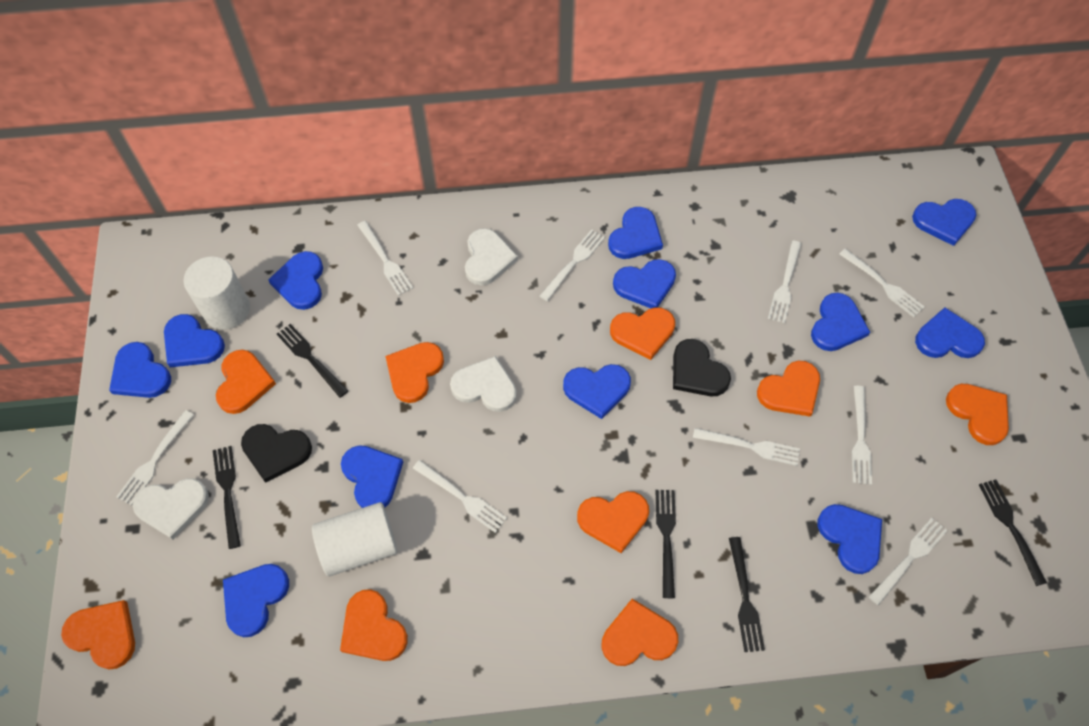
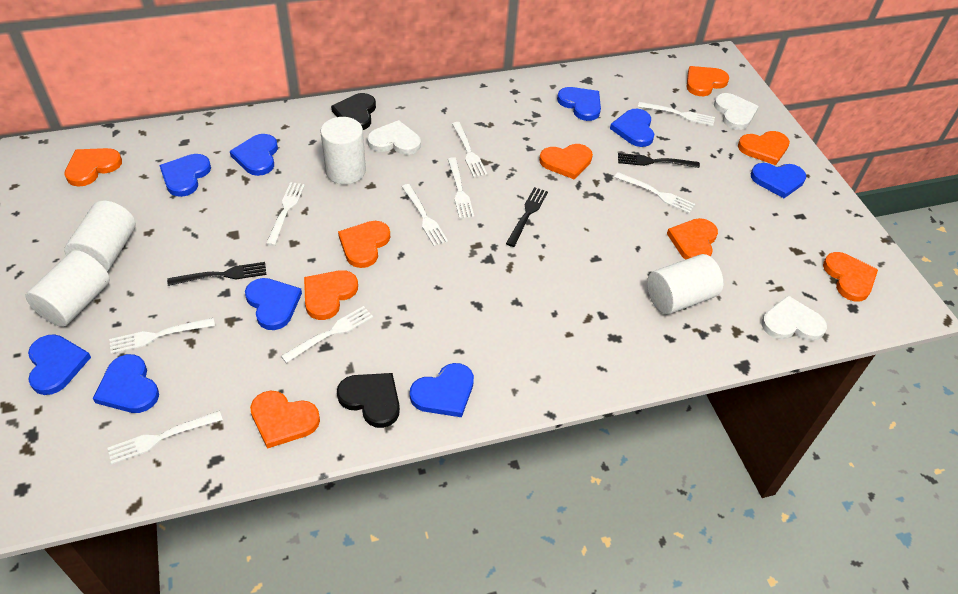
black fork: [213,446,241,549] [277,324,348,398] [655,490,676,598] [729,537,765,652] [979,479,1047,586] = 5 -> [167,262,267,286] [506,187,548,247] [618,153,700,168] = 3
blue heart: [109,342,171,398] [164,314,225,367] [223,564,289,637] [268,251,323,310] [341,445,403,508] [563,364,631,419] [608,207,663,259] [613,259,676,308] [811,293,870,351] [818,504,882,574] [912,199,976,246] [915,307,985,358] = 12 -> [28,334,91,395] [93,354,159,413] [159,154,211,197] [230,134,278,176] [245,278,302,330] [410,363,474,417] [557,87,601,121] [610,109,654,147] [751,163,806,198] = 9
white cylinder: [183,256,250,330] [312,502,397,576] = 2 -> [26,250,110,327] [64,201,136,271] [320,117,366,184] [647,254,723,314] = 4

